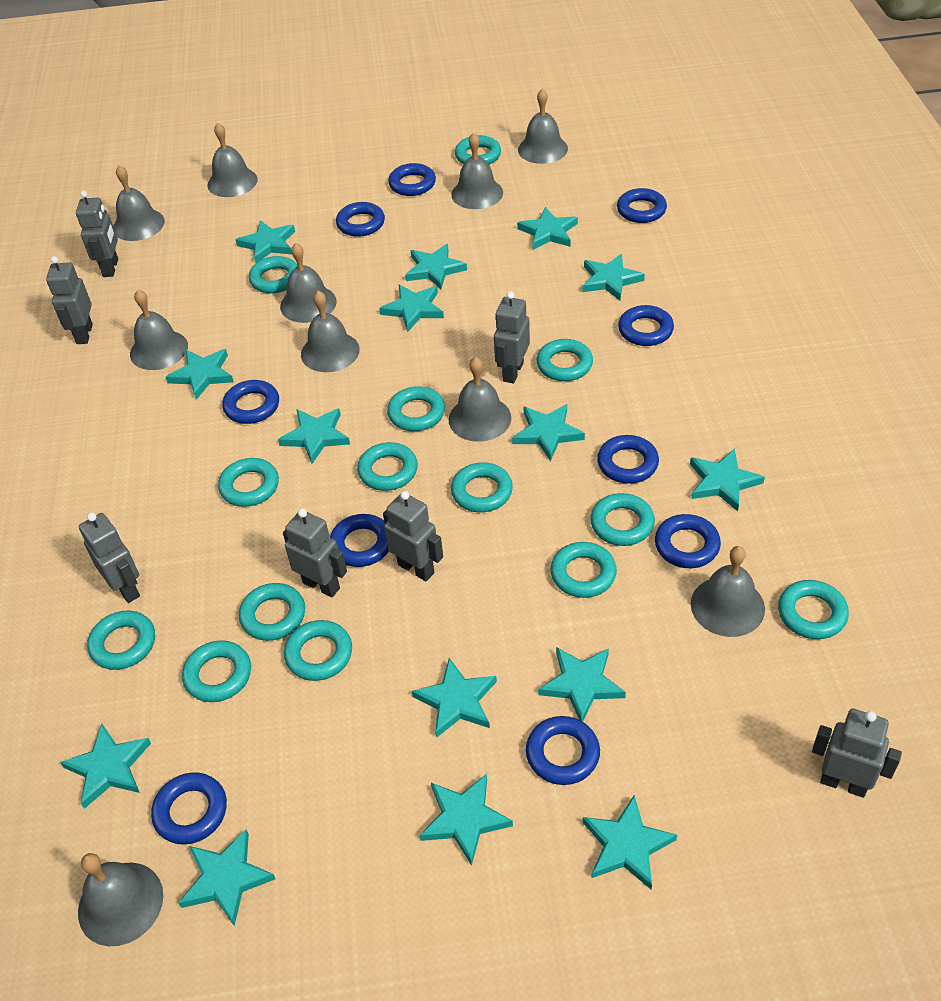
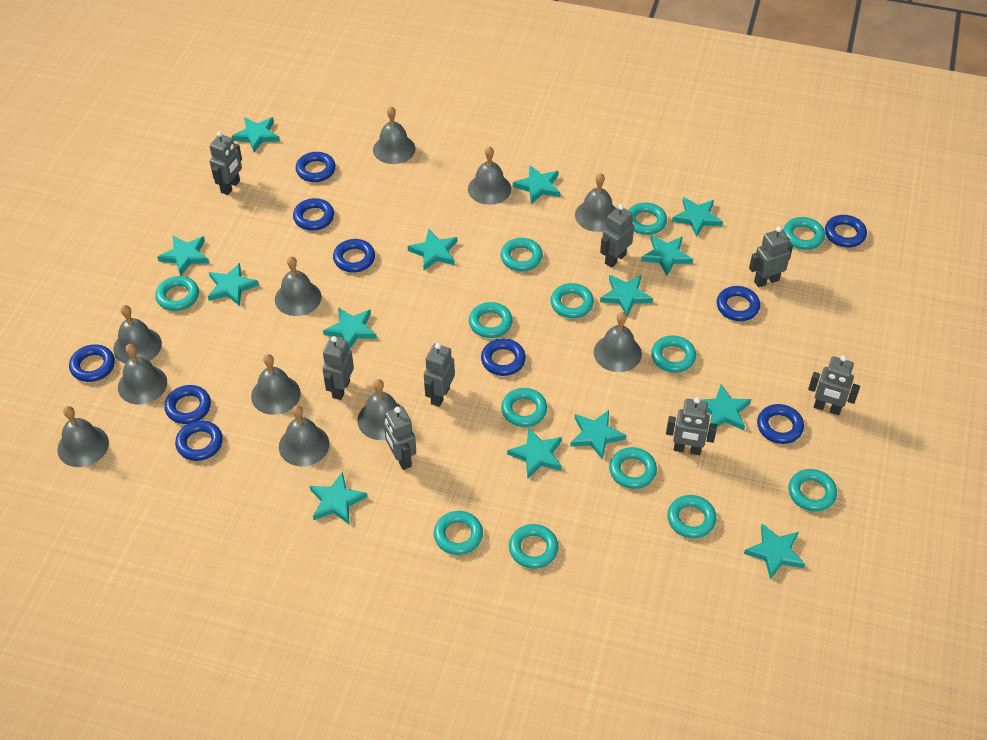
grey bell: [78,853,163,946] [113,165,165,241] [130,290,188,370] [207,123,258,197] [280,243,337,323] [301,291,360,372] [449,357,511,442] [451,132,503,209] [518,89,568,164] [691,546,765,637] = 10 -> [57,406,109,467] [113,305,162,364] [118,344,167,404] [251,354,301,415] [275,256,321,316] [279,405,330,466] [357,379,401,440] [373,106,416,164] [468,146,511,205] [575,173,616,232] [594,312,642,372] = 11
grey robot: [46,256,93,344] [76,191,118,277] [79,512,140,603] [283,508,347,597] [383,491,443,581] [494,291,530,383] [812,709,902,798] = 7 -> [209,131,242,195] [322,336,354,400] [384,406,416,470] [424,343,455,407] [600,204,634,268] [666,397,717,455] [749,226,793,287] [808,355,860,415] = 8
turquoise ring: [87,610,155,670] [182,640,251,702] [218,458,279,507] [239,583,305,641] [249,256,297,293] [284,620,352,681] [357,442,418,491] [387,386,445,431] [451,462,513,513] [455,135,501,165] [537,339,593,381] [550,542,617,598] [590,493,655,546] [778,580,849,639] = 14 -> [155,276,199,311] [434,511,483,555] [469,302,513,338] [501,238,543,271] [501,388,547,427] [509,524,559,569] [551,283,594,318] [609,447,657,489] [628,202,667,235] [651,335,696,373] [667,495,717,538] [783,217,825,250] [789,469,837,512] = 13
turquoise star: [60,724,151,809] [166,349,234,400] [179,829,276,926] [236,220,295,263] [278,408,350,464] [379,284,444,332] [405,244,467,289] [412,658,497,738] [419,774,513,866] [512,404,585,462] [517,207,578,250] [538,647,626,722] [582,254,645,301] [582,795,677,889] [690,448,765,512] = 15 -> [157,236,209,276] [208,263,259,306] [232,117,280,152] [310,472,367,524] [323,308,377,349] [408,229,457,270] [507,428,562,479] [513,165,560,204] [570,410,627,459] [600,275,653,316] [641,235,693,276] [672,197,723,237] [700,384,751,430] [744,523,805,580] = 14

